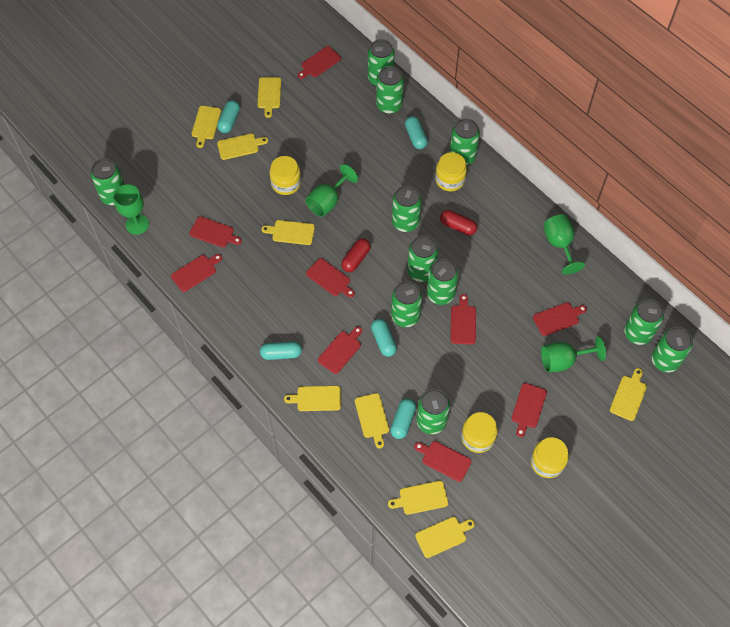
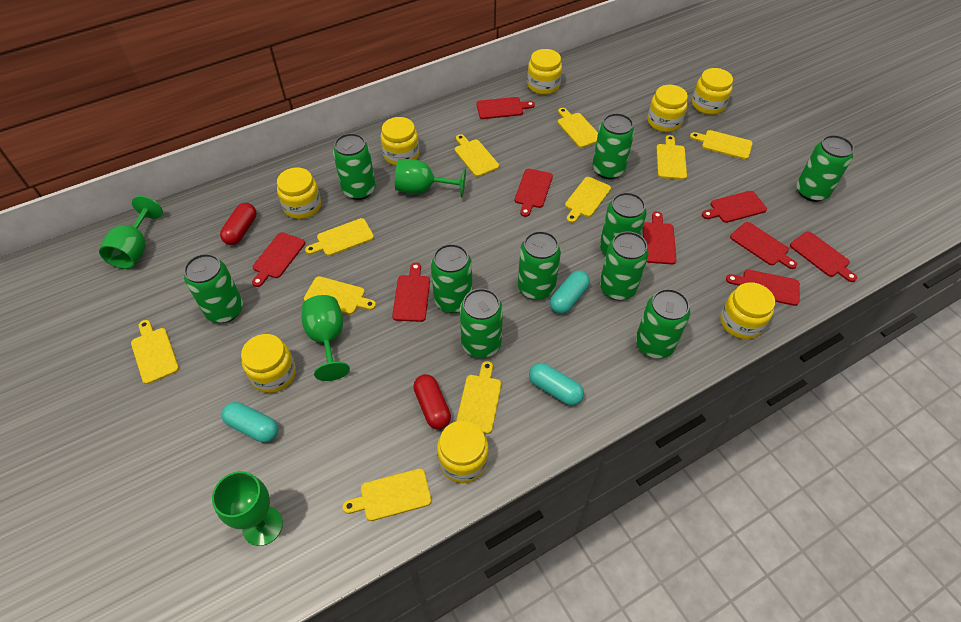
green can: [91,159,125,205] [368,39,395,86] [376,66,404,114] [391,281,422,327] [392,185,422,232] [407,235,438,282] [416,389,450,434] [427,259,459,305] [450,118,480,165] [624,299,664,345] [651,327,693,373] = 11 -> [184,254,243,323] [333,133,376,200] [431,244,472,313] [460,288,503,358] [518,231,561,300] [593,113,634,179] [600,192,647,255] [600,231,649,300] [636,289,690,359] [797,135,854,202] = 10
turquoise capsule: [217,100,240,133] [260,341,302,360] [371,318,397,357] [390,398,416,439] [405,116,428,149] = 5 -> [222,402,278,443] [529,363,584,406] [550,270,590,314] = 3
yellow cutting board: [192,106,221,148] [217,133,268,160] [257,77,281,118] [261,220,315,245] [284,386,341,411] [355,393,389,448] [388,481,448,515] [415,517,475,558] [610,368,647,421] = 9 -> [131,320,179,384] [304,276,376,315] [305,218,374,256] [342,468,432,521] [455,134,499,177] [456,361,501,434] [558,108,598,148] [565,177,611,223] [656,135,687,180] [690,130,753,160] = 10
yellow jar: [269,156,301,195] [435,152,467,191] [461,412,498,453] [531,437,569,478] = 4 -> [241,334,296,393] [277,167,321,219] [381,117,419,165] [437,421,489,483] [527,49,562,95] [647,85,688,132] [692,68,733,115] [720,282,775,339] = 8

